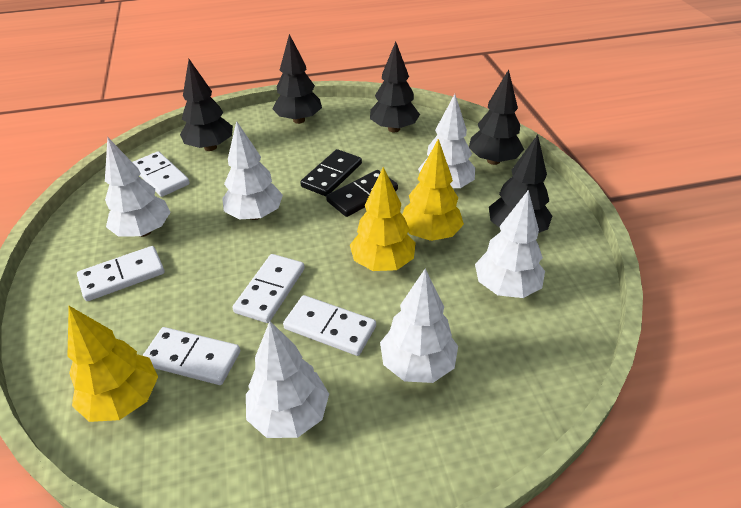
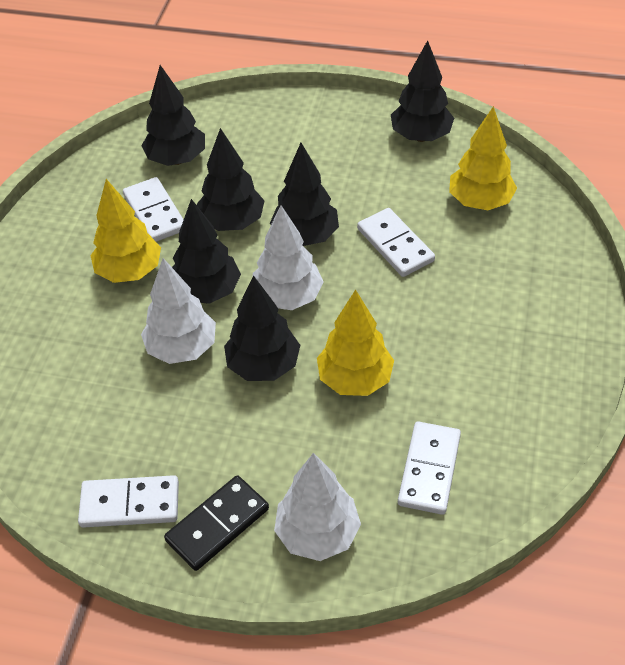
black domino: [300,149,362,196] [326,170,398,217] = 2 -> [164,475,269,571] = 1
black tree: [180,59,233,151] [272,34,322,124] [370,41,420,132] [469,70,524,165] [489,135,552,233] = 5 -> [141,65,205,166] [172,199,241,304] [197,128,264,231] [224,275,300,381] [270,143,339,246] [391,40,454,142] = 6
white domino: [77,246,165,301] [133,151,190,197] [142,327,240,385] [232,254,305,323] [283,295,376,356] = 5 -> [78,475,179,528] [123,177,184,242] [357,208,435,277] [398,421,461,515] = 4
white tree: [105,137,171,237] [222,121,283,220] [246,321,329,438] [380,268,458,383] [418,94,475,188] [475,190,545,298] = 6 -> [141,258,216,364] [253,205,324,310] [274,453,361,561] = 3

